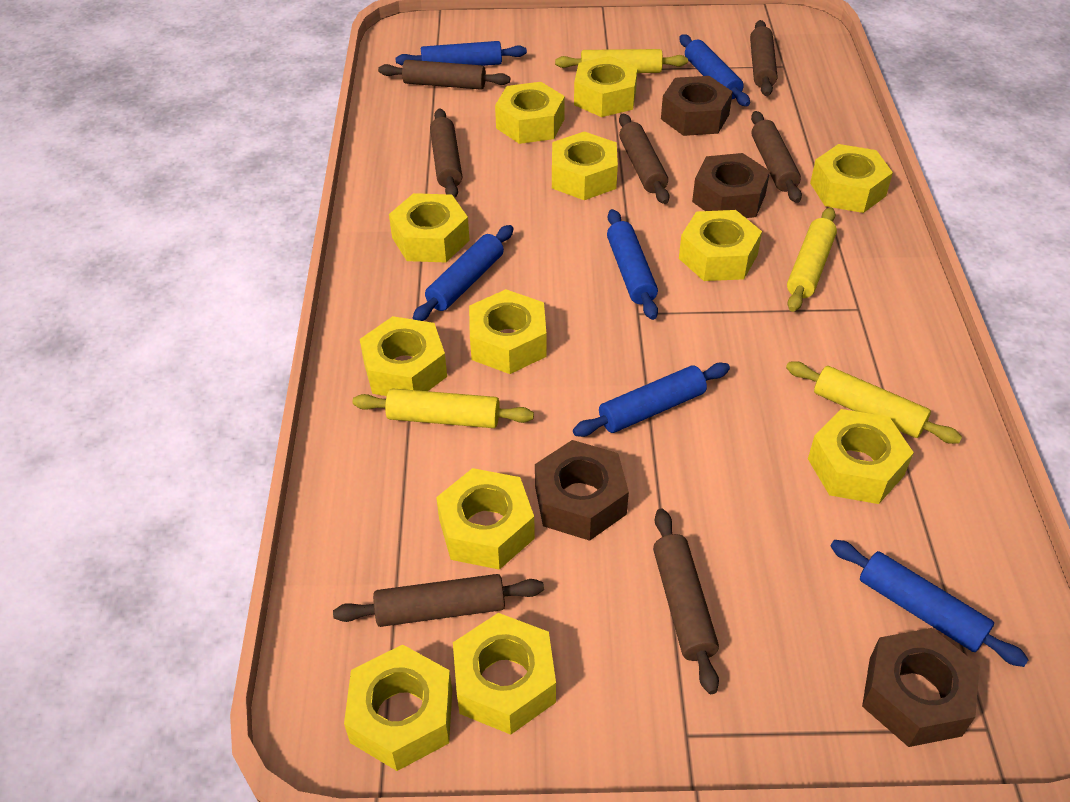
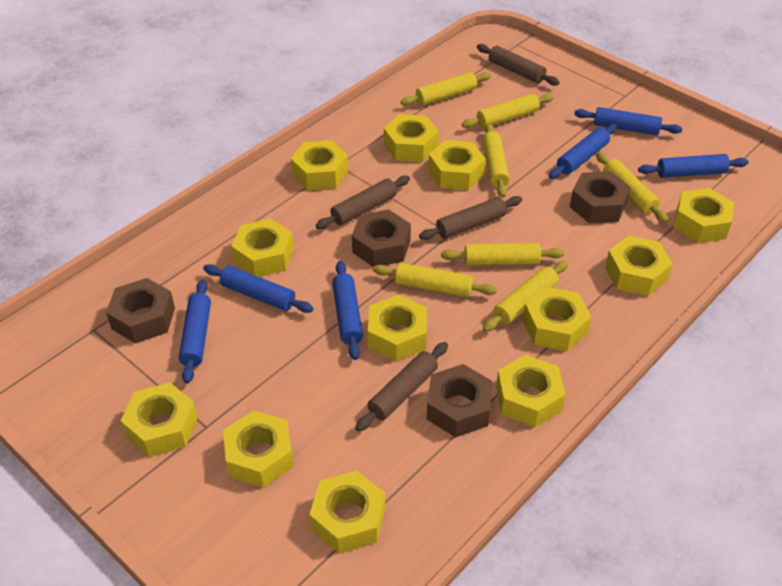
brown rolling pin: [333,574,544,627] [378,60,510,90] [430,108,462,198] [619,114,669,204] [653,509,719,694] [750,20,777,96] [751,111,802,203] = 7 -> [316,176,410,229] [355,342,448,432] [419,196,522,240] [477,44,560,86] = 4
yellow rolling pin: [352,388,534,428] [555,49,688,73] [786,361,962,444] [787,207,837,312] = 4 -> [373,263,497,297] [400,72,491,106] [441,243,564,265] [462,94,554,128] [482,123,510,198] [483,261,568,332] [596,152,669,223] = 7

